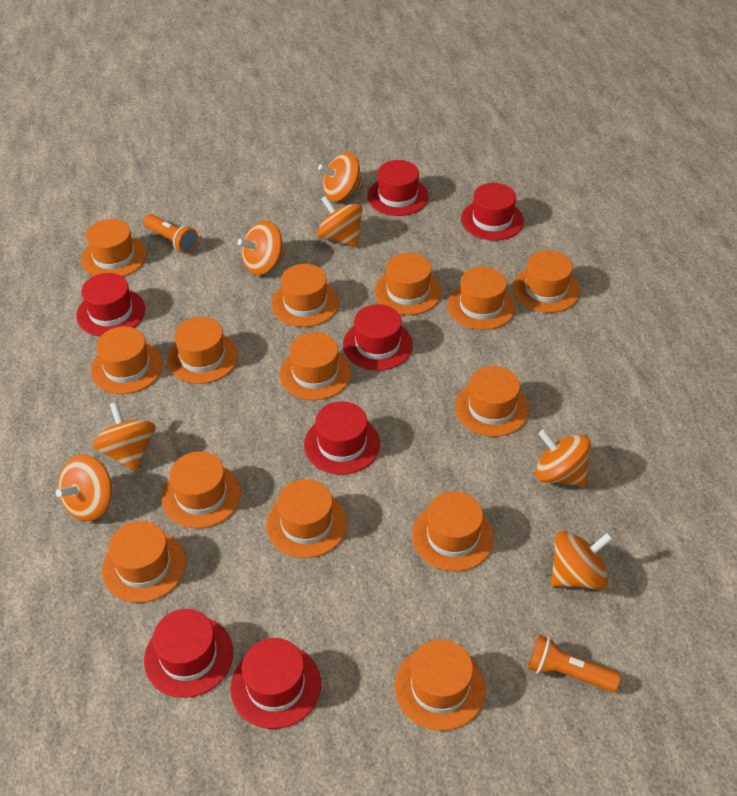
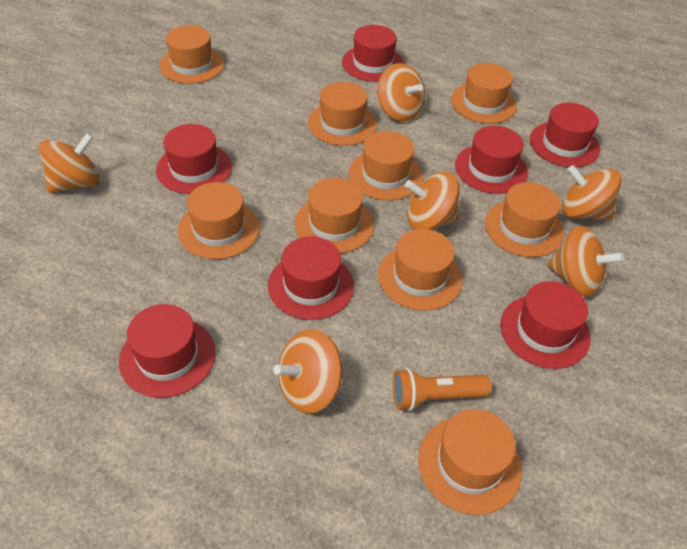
orange flashlight: [143,214,198,253] [528,635,621,692] = 2 -> [393,368,491,411] = 1
orange hat: [81,219,147,277] [91,327,163,394] [102,521,186,603] [162,451,241,528] [167,317,238,384] [266,479,347,558] [271,264,339,327] [279,332,351,400] [374,253,441,315] [394,639,486,731] [412,491,494,572] [447,266,515,330] [455,366,529,437] [512,250,580,313] = 14 -> [159,25,224,84] [178,182,260,259] [295,178,374,253] [308,82,377,146] [349,131,423,201] [378,229,463,311] [418,409,522,515] [451,63,517,124] [485,182,564,257] = 9
orange spinning top: [56,455,112,521] [92,402,156,471] [237,221,285,275] [317,196,363,247] [318,152,363,201] [535,429,591,487] [551,531,613,590] = 7 -> [39,133,100,193] [274,329,342,413] [377,63,425,122] [405,172,460,230] [547,226,624,297] [562,165,622,220] = 6

